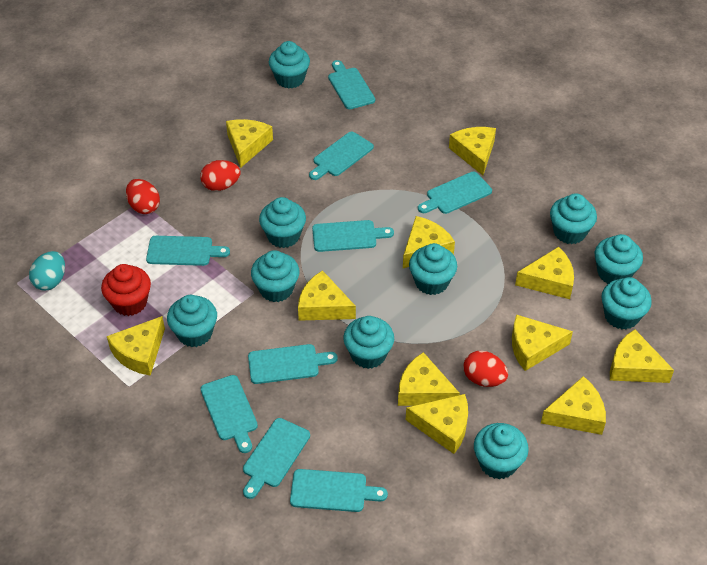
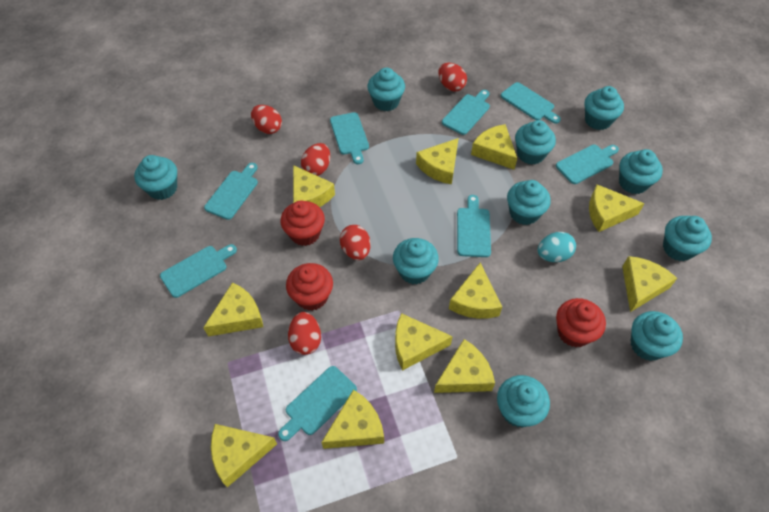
red cupcake: [101,264,151,316] = 1 -> [281,201,325,246] [286,263,333,311] [556,298,606,347] = 3
red egg: [126,179,160,214] [200,160,241,191] [464,350,508,387] = 3 -> [251,105,282,134] [288,312,321,355] [301,143,330,176] [340,225,371,260] [438,63,467,92] = 5
turquoise cutting board: [146,236,230,266] [200,375,258,453] [243,418,310,499] [248,344,338,384] [290,469,388,512] [309,132,374,180] [312,220,394,252] [328,60,375,109] [418,172,492,214] = 9 -> [160,244,237,298] [204,163,258,220] [278,366,357,441] [330,112,369,164] [442,90,490,135] [457,195,491,257] [501,82,561,124] [556,145,619,184] = 8

